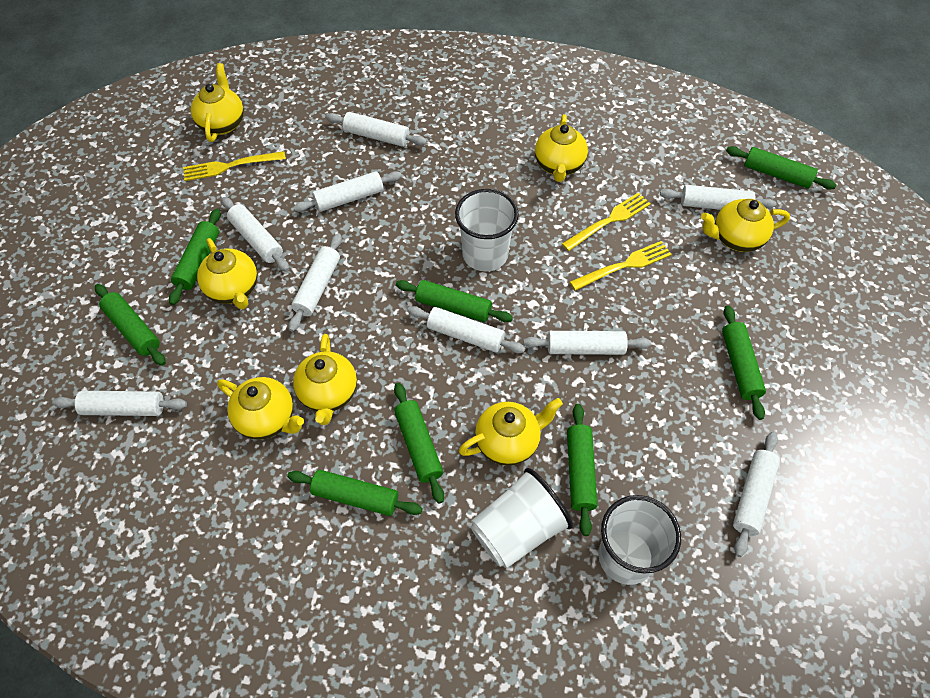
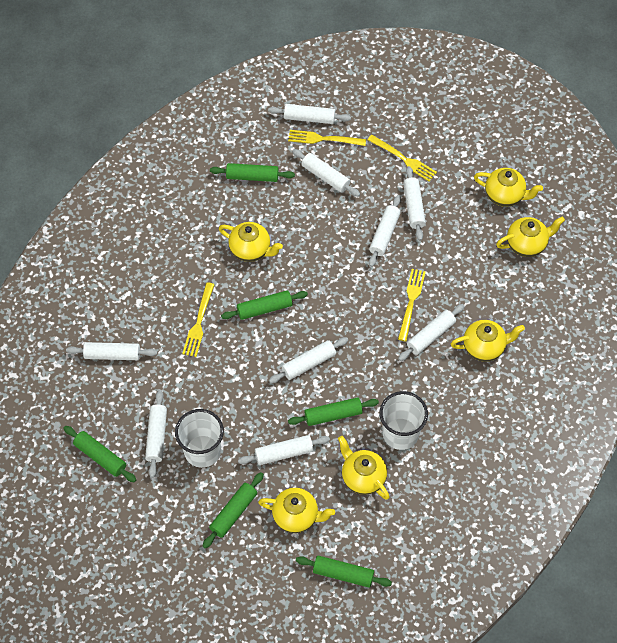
green rolling pin: [95,284,166,366] [169,209,221,305] [287,470,423,516] [394,383,444,504] [396,280,513,322] [567,404,598,536] [722,305,766,420] [726,146,837,190] = 8 -> [63,426,136,482] [202,472,264,549] [210,163,295,182] [221,290,308,320] [288,397,379,426] [296,556,392,588] = 6
white cup: [455,189,519,271] [471,468,573,569] [598,495,681,585] = 3 -> [175,409,224,468] [379,391,428,450] = 2
yellow fork: [183,151,286,181] [562,192,651,251] [570,241,672,291] = 3 -> [182,282,215,357] [288,130,366,146] [368,135,437,181] [398,269,426,341] = 4
yellow teapot: [191,63,244,142] [197,238,258,309] [217,377,304,440] [293,334,357,425] [459,398,563,466] [535,114,588,182] [701,199,790,252] = 7 -> [219,222,283,262] [258,488,335,533] [338,436,390,500] [451,320,525,362] [474,168,543,207] [496,217,565,257] = 6

